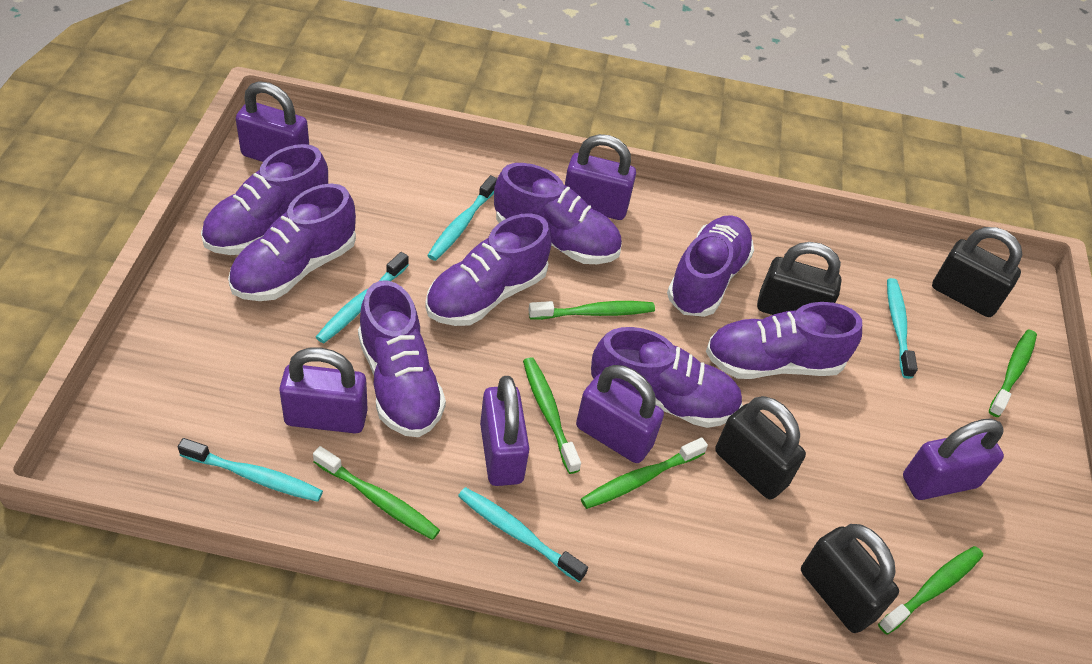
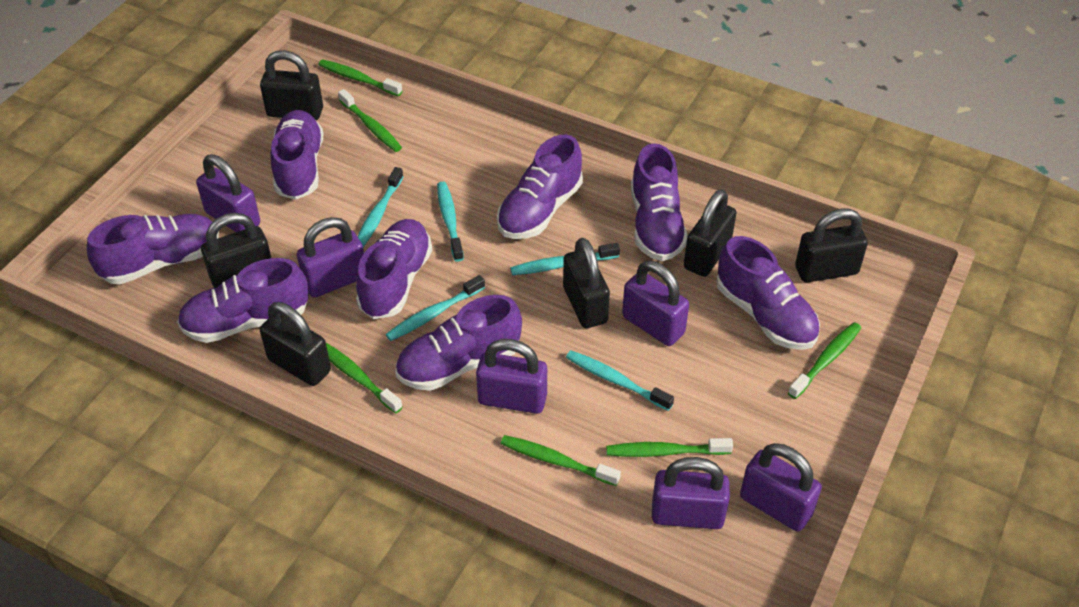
black padlock: [715,396,806,500] [757,242,841,315] [801,524,899,633] [932,227,1023,317] = 4 -> [201,213,271,288] [260,50,323,120] [260,302,331,386] [563,238,610,328] [684,189,736,277] [795,209,868,282] = 6

